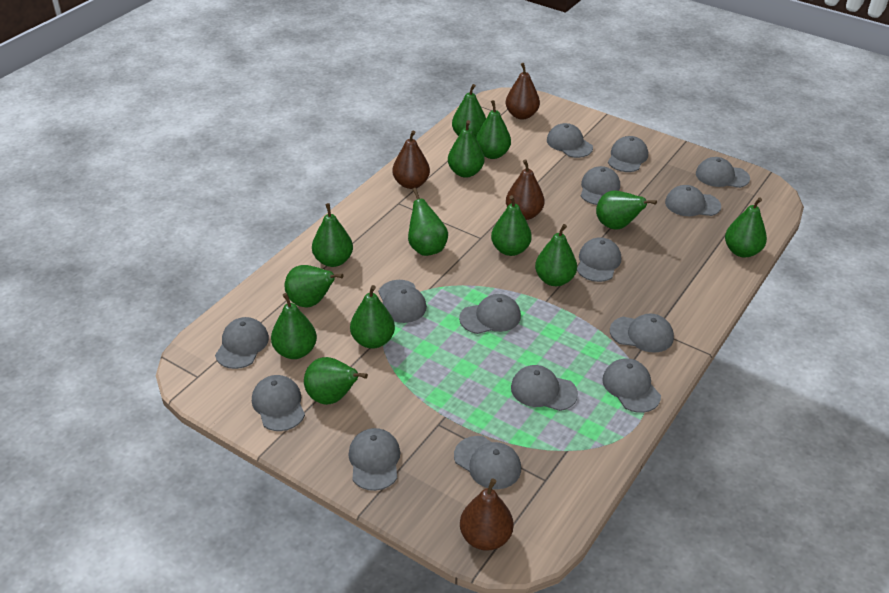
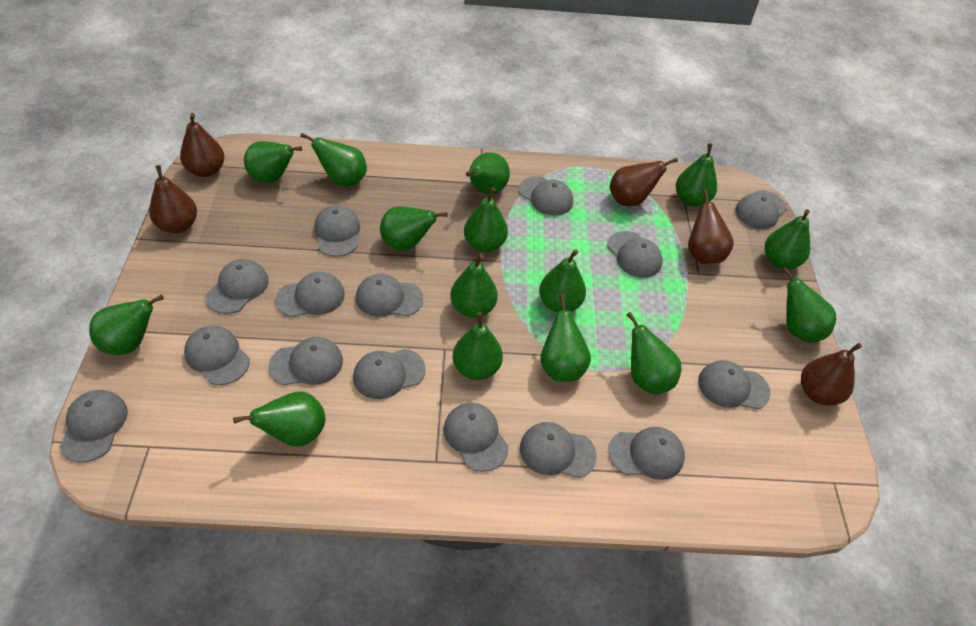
brown pear: [392,130,430,189] [460,478,514,551] [506,63,540,119] [506,160,544,220] = 4 -> [149,165,197,233] [180,113,225,177] [609,158,678,206] [688,189,734,264] [801,343,862,405] = 5
green pear: [271,293,317,359] [284,265,344,307] [304,357,368,405] [312,203,353,267] [350,285,395,349] [408,188,448,256] [448,120,484,178] [452,84,486,138] [476,100,511,159] [491,195,532,256] [535,224,577,286] [596,190,657,230] [725,197,767,257] = 13 -> [89,295,164,355] [233,392,325,447] [244,141,302,183] [300,133,367,187] [380,206,448,250] [450,254,498,318] [453,312,503,380] [464,187,508,252] [466,152,510,194] [539,249,586,312] [540,295,591,382] [627,312,682,394] [676,143,717,207] [765,209,810,269] [781,267,836,343] = 15

